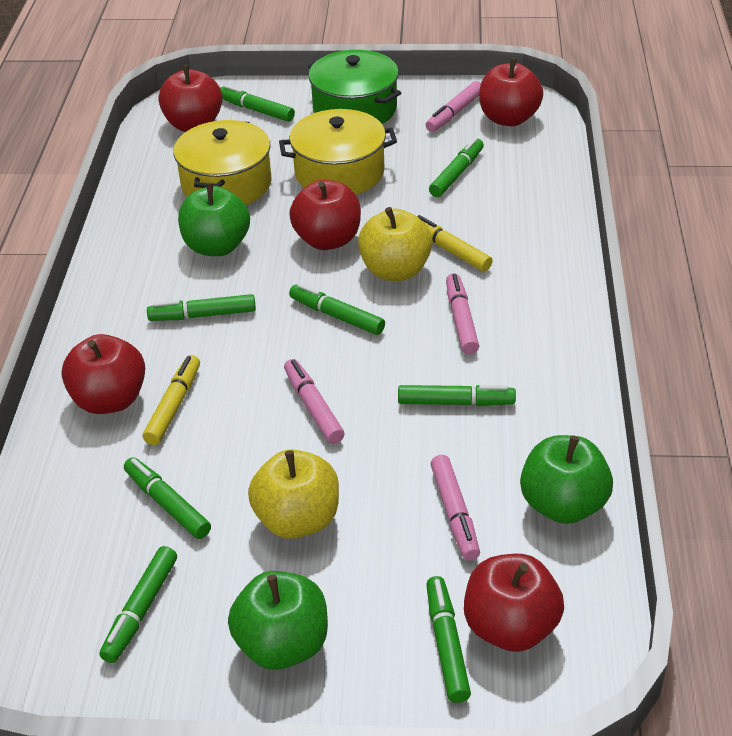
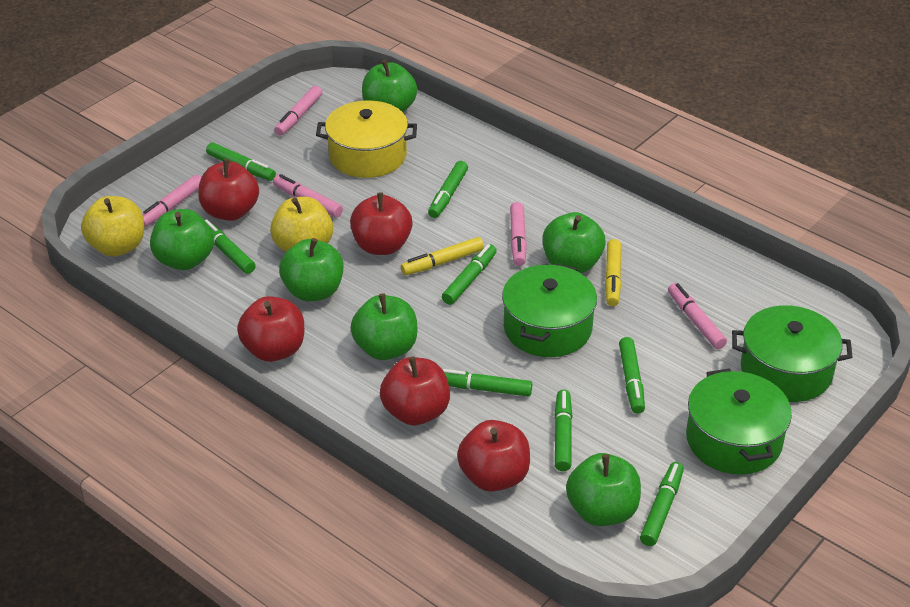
green apple: [178,182,250,256] [228,571,328,670] [520,435,613,524] = 3 -> [150,209,214,270] [279,238,343,302] [350,294,418,360] [362,60,417,112] [542,212,606,273] [566,453,641,526] = 6
green pot: [308,50,401,124] = 1 -> [502,263,597,357] [686,368,792,475] [732,305,852,402] = 3
pink marker: [284,359,344,444] [426,81,481,132] [431,455,480,561] [446,273,479,354] = 4 -> [142,175,201,227] [273,174,343,218] [274,86,322,136] [510,202,527,266] [668,283,727,349] = 5
yellow pot: [173,120,272,205] [279,109,397,195] = 2 -> [316,100,417,178] = 1

